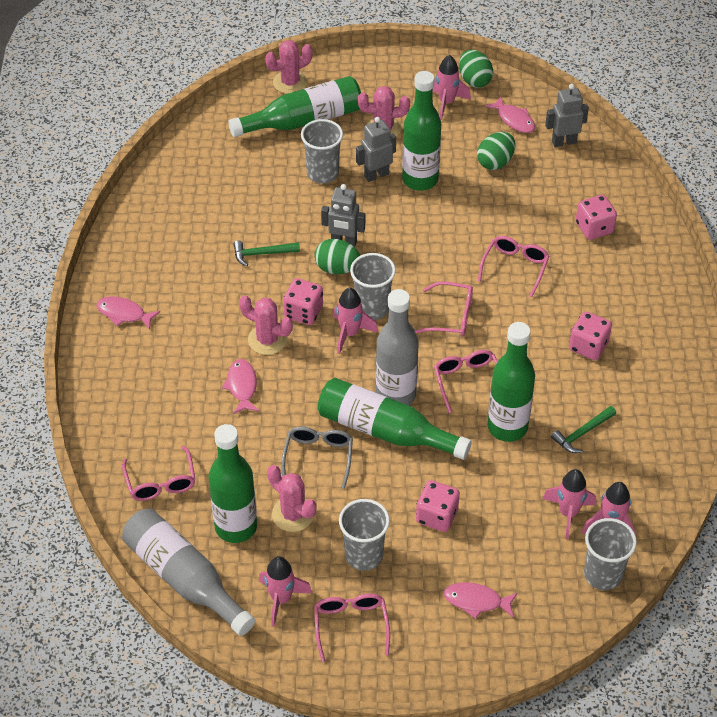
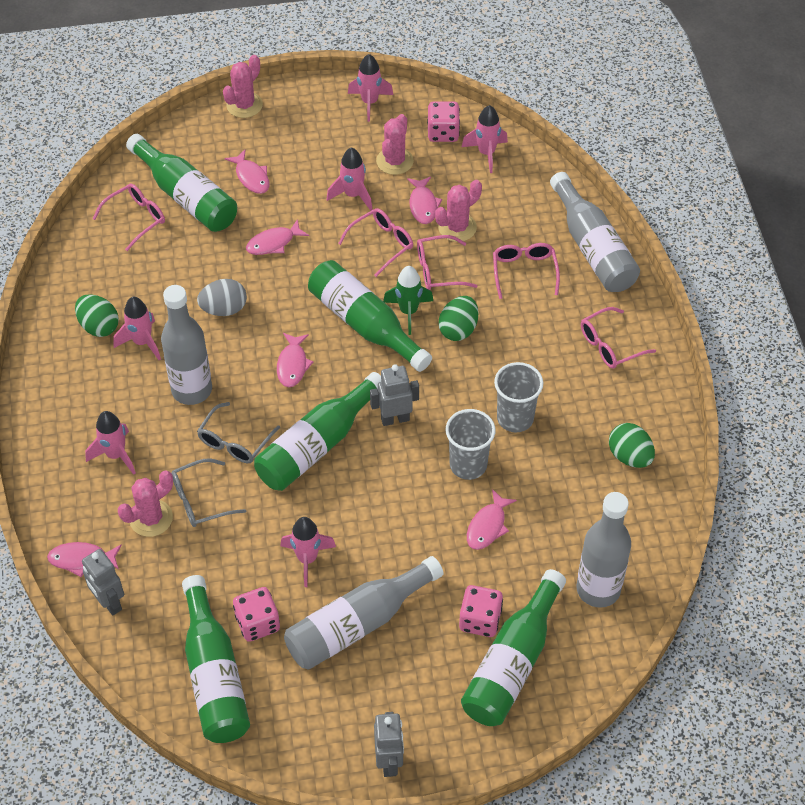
green hammer: [233,240,300,266] [551,406,616,453] = 2 -> none = 0
green rocket: none = 0 -> [383,266,433,335] = 1
grey bottle: [122,508,255,636] [376,289,419,405] = 2 -> [161,285,212,405] [284,556,444,670] [550,172,640,292] [577,492,631,608] = 4
grey cup: [301,119,343,183] [339,499,390,571] [350,253,396,320] [584,518,637,590] = 4 -> [446,409,496,480] [494,362,543,432] = 2
grey egg: none = 0 -> [197,279,247,316] = 1
grey glasses: [281,426,353,489] = 1 -> [171,458,247,527] [197,402,280,463] = 2
pink dice: [283,278,323,325] [416,480,460,532] [569,311,612,360] [576,195,617,240] = 4 -> [233,587,280,642] [427,101,460,142] [459,585,503,637] = 3
pink fish: [96,296,160,330] [222,359,259,414] [444,582,517,619] [485,97,535,133] = 4 -> [47,542,122,577] [225,150,270,194] [246,219,309,255] [277,333,313,387] [407,177,442,224] [467,489,517,550] = 6
pink rocket: [259,556,312,627] [333,288,378,354] [433,55,471,120] [543,469,596,540] [582,482,636,536] = 5 -> [85,411,136,475] [113,297,161,360] [280,517,336,587] [326,147,373,211] [348,54,393,122] [462,105,508,173] = 6

